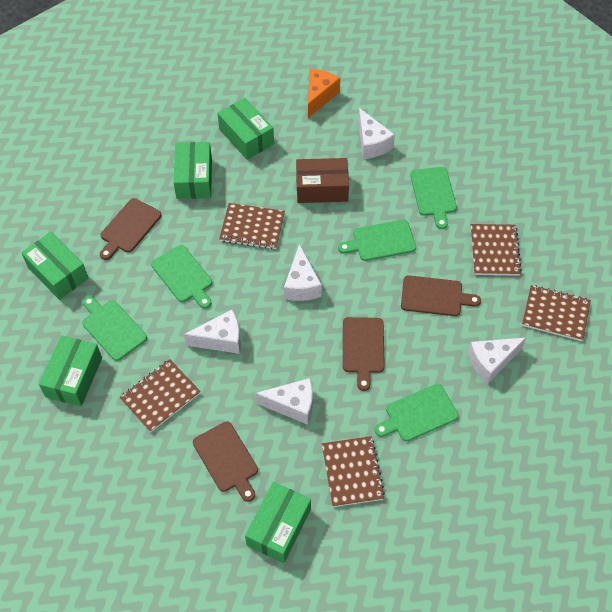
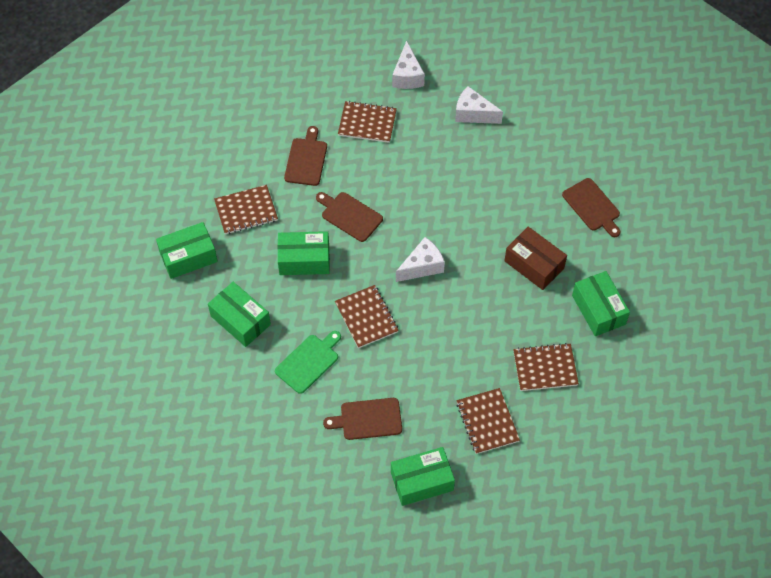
green cutting board: [82,296,147,361] [151,245,212,309] [338,220,416,261] [374,384,458,441] [410,167,457,229] = 5 -> [275,331,341,394] = 1
orange cheese: [308,69,340,118] = 1 -> none = 0
white cheese: [184,310,241,354] [255,378,313,425] [284,244,322,301] [358,108,395,159] [468,337,526,384] = 5 -> [392,41,425,89] [396,237,445,282] [455,86,503,124] = 3

